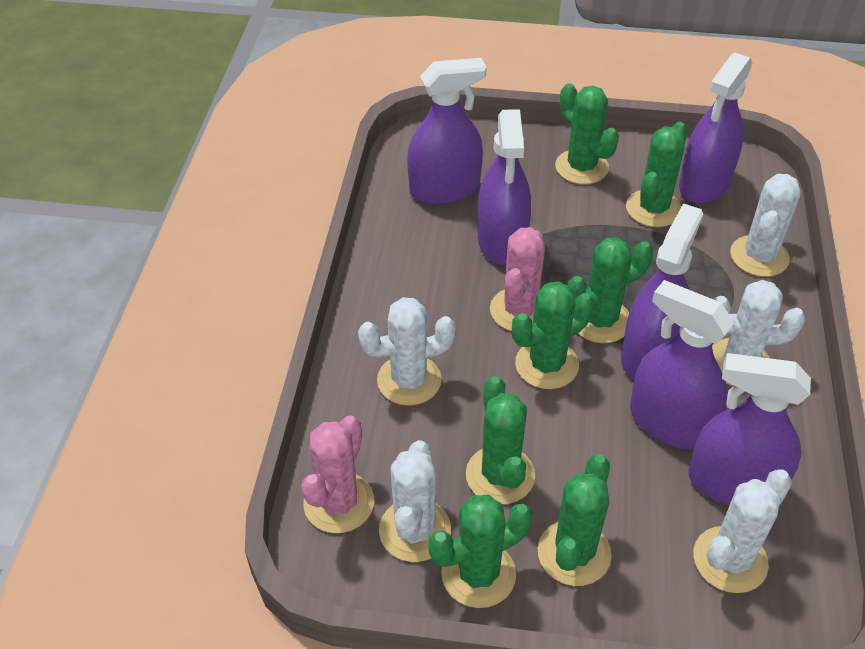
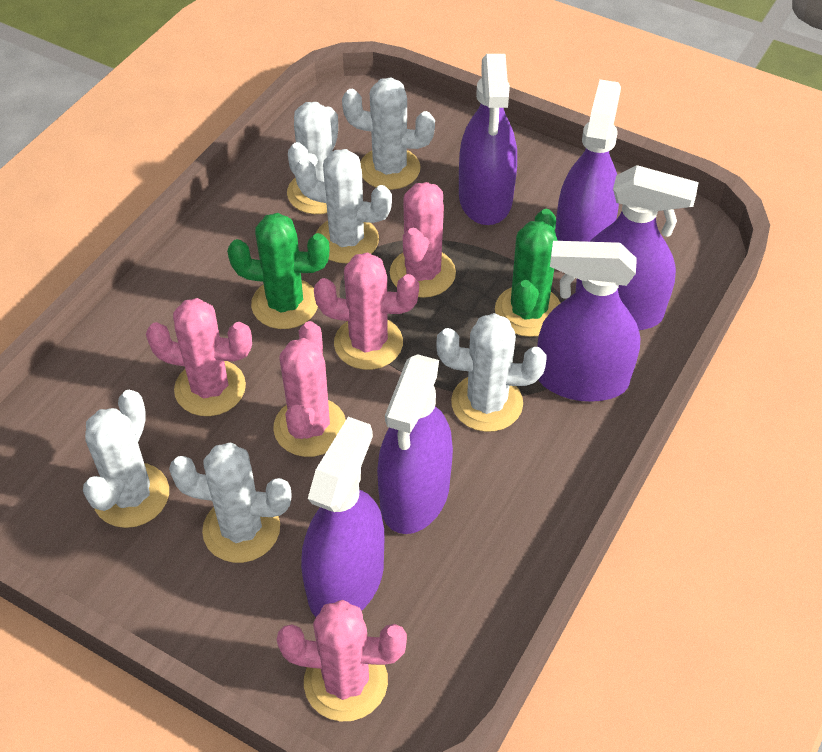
green cactus: [429,494,533,608] [466,376,535,504] [512,281,594,389] [537,454,612,586] [555,83,619,184] [567,237,653,343] [626,122,687,227] = 7 -> [227,213,330,329] [495,209,560,337] = 2
pink cactus: [302,416,374,533] [490,227,545,331] = 2 -> [146,298,252,416] [273,321,346,457] [277,600,407,721] [314,252,419,370] [390,182,456,298] = 5
white cactus: [358,297,456,406] [379,440,451,562] [693,469,792,593] [712,280,805,386] [730,174,801,277] = 5 -> [83,390,169,528] [169,443,292,563] [287,102,338,214] [294,149,392,263] [342,78,435,190] [436,313,547,432] = 6

